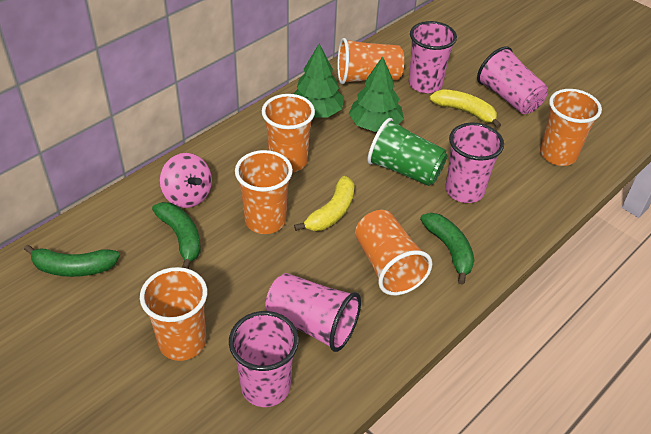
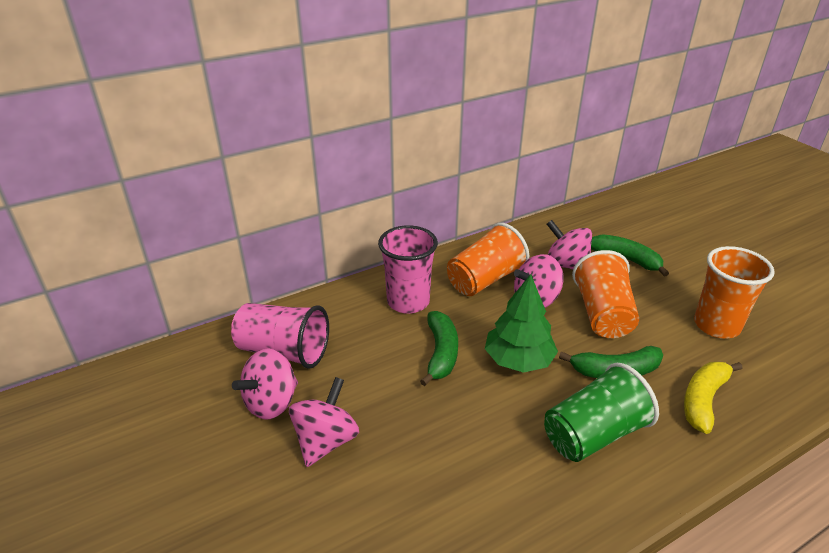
green tree: [293,44,344,117] [349,56,404,132] = 2 -> [485,274,558,373] = 1
orange cup: [140,267,207,361] [235,150,293,234] [262,94,315,173] [337,38,404,84] [355,210,432,295] [540,89,602,166] = 6 -> [447,223,529,296] [572,250,639,338] [694,246,775,338] = 3
pink cup: [229,311,299,407] [266,273,361,352] [409,21,457,93] [445,122,504,203] [477,46,548,114] = 5 -> [231,303,329,369] [378,225,438,314] = 2
pink spinning top: [160,153,212,208] = 1 -> [232,348,298,419] [289,377,359,467] [514,254,564,308] [547,220,592,270] = 4
yellow banana: [294,176,355,231] [429,89,501,128] = 2 -> [684,362,743,434] = 1

